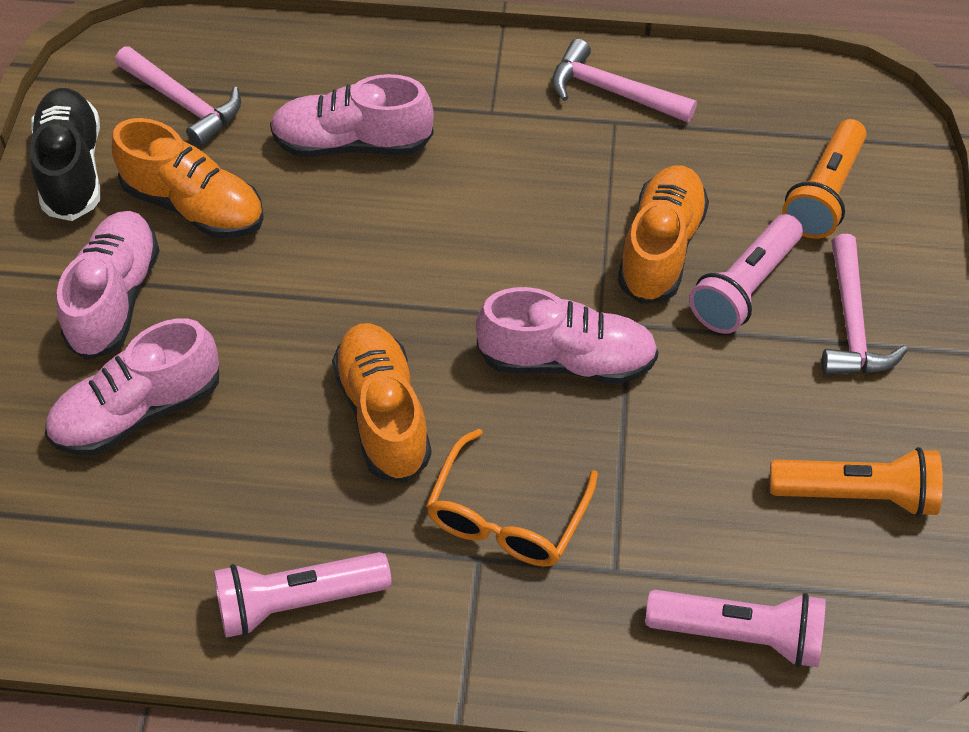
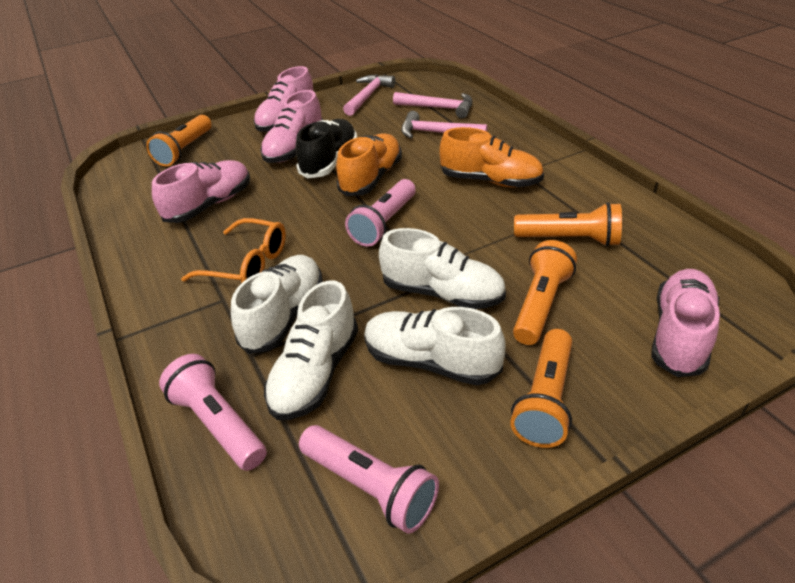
orange flashlight: [770,447,943,517] [782,119,867,239] = 2 -> [146,115,212,166] [510,329,572,448] [513,240,577,345] [514,202,622,246] = 4
orange shoe: [112,118,264,238] [332,323,432,483] [618,165,709,304] = 3 -> [336,134,402,196] [439,127,544,187] = 2
white shoe: none = 0 -> [231,255,323,354] [264,280,358,420] [364,307,506,385] [379,228,506,309] = 4

